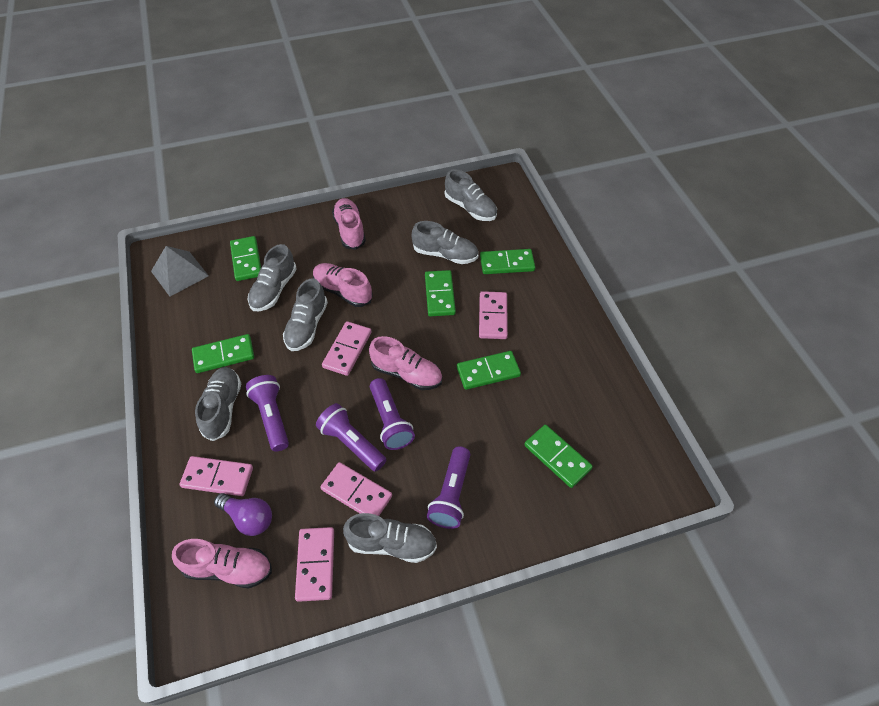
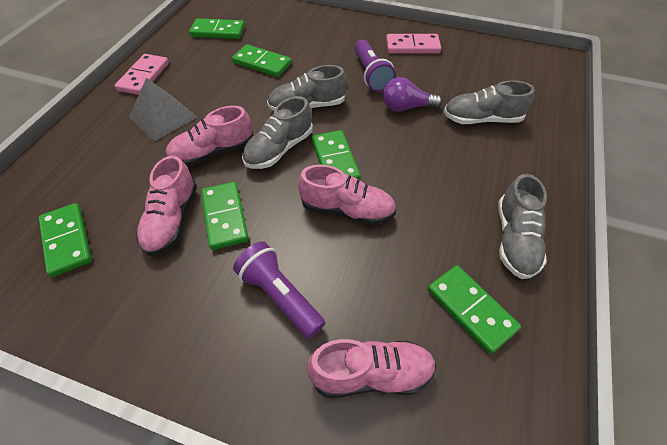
grey shoe: [195,367,242,441] [248,244,297,311] [283,279,328,351] [343,513,437,563] [412,221,478,264] [445,169,497,221] = 6 -> [242,96,313,169] [267,65,347,111] [444,80,535,124] [498,174,547,279] = 4
pink domino: [179,456,253,496] [295,527,334,602] [320,462,392,516] [322,321,371,376] [479,291,508,339] = 5 -> [115,54,169,95] [386,34,441,54] = 2
purple flashlight: [246,375,289,452] [316,403,386,472] [370,378,415,450] [427,446,470,529] = 4 -> [233,241,325,339] [354,40,396,92] = 2

